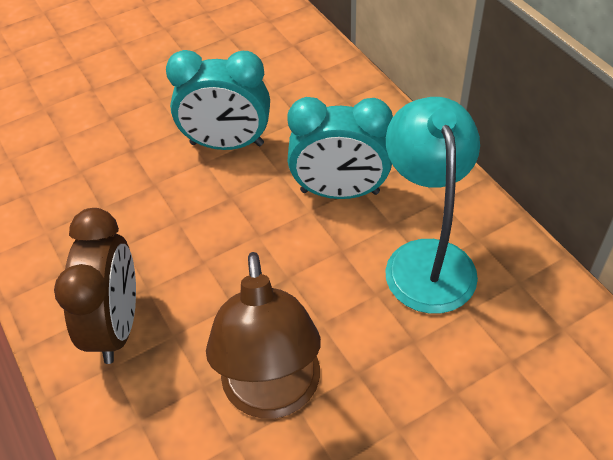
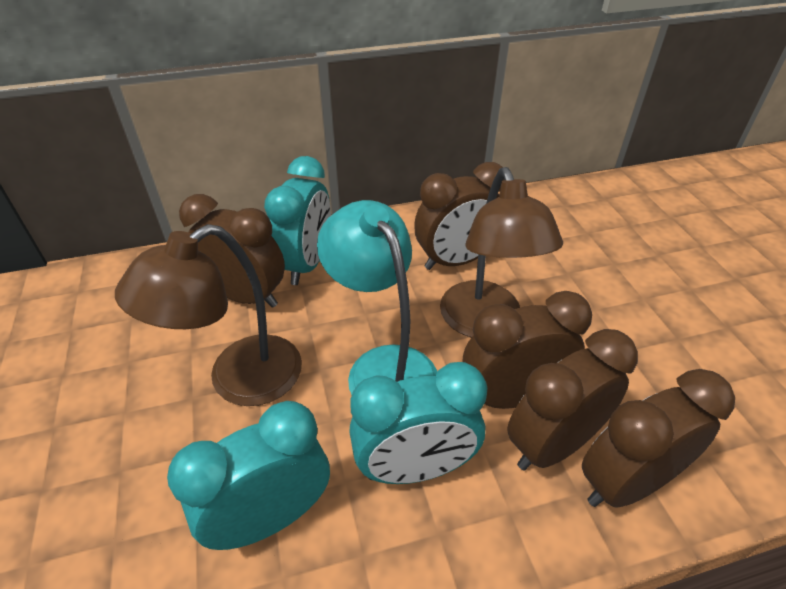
brown clock: [54,208,136,364] = 1 -> [179,194,285,308] [414,162,504,270] [463,291,592,409] [507,329,638,470] [582,369,735,508] = 5
brown lamp: [206,252,321,419] = 1 -> [115,224,302,406] [440,167,563,338] = 2
turquoise clock: [166,50,270,150] [287,97,393,199] = 2 -> [167,401,330,550] [264,156,331,285] [349,362,487,484] = 3

